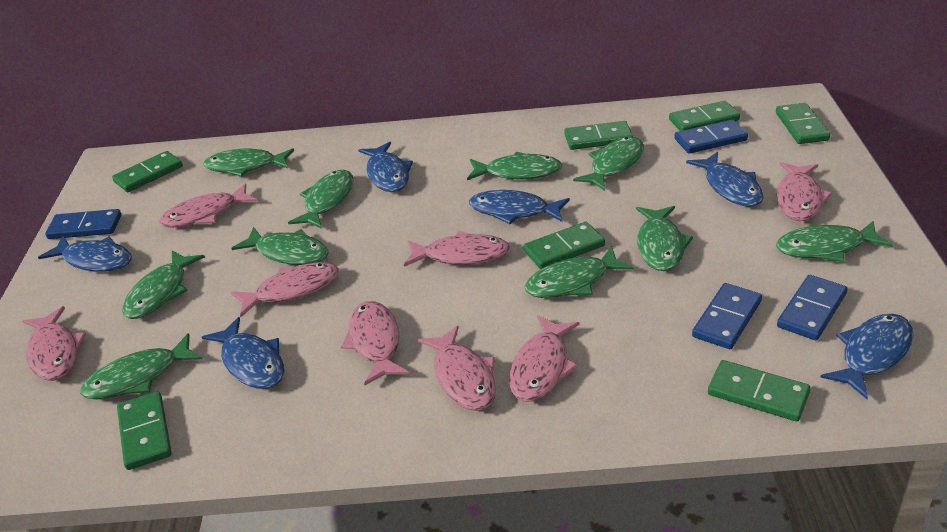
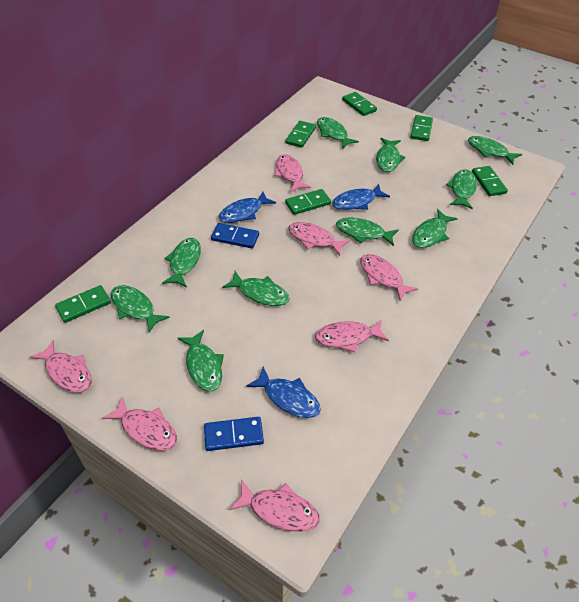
blue domino: [45,209,121,239] [674,120,748,154] [692,283,762,349] [777,275,847,340] = 4 -> [204,417,264,451] [211,223,259,249] = 2
blue fish: [38,236,132,272] [202,317,284,389] [358,142,413,192] [469,190,570,224] [686,152,764,207] [820,314,913,399] = 6 -> [219,192,276,223] [246,366,321,418] [332,184,390,210] = 3
green domino: [112,151,183,192] [117,391,172,470] [523,222,605,269] [564,121,633,150] [669,101,740,131] [708,360,811,422] [776,103,830,144] = 7 -> [55,285,111,323] [285,121,316,148] [285,189,331,215] [342,92,377,116] [410,115,433,141] [472,166,508,196] = 6
pink fish: [23,306,86,381] [159,183,257,228] [231,262,339,317] [341,301,410,385] [404,231,510,267] [418,325,496,411] [509,315,580,402] [777,162,833,221] = 8 -> [30,340,92,393] [102,396,177,451] [229,479,320,532] [275,154,311,192] [288,222,350,256] [315,319,389,352] [360,254,418,301] = 7

